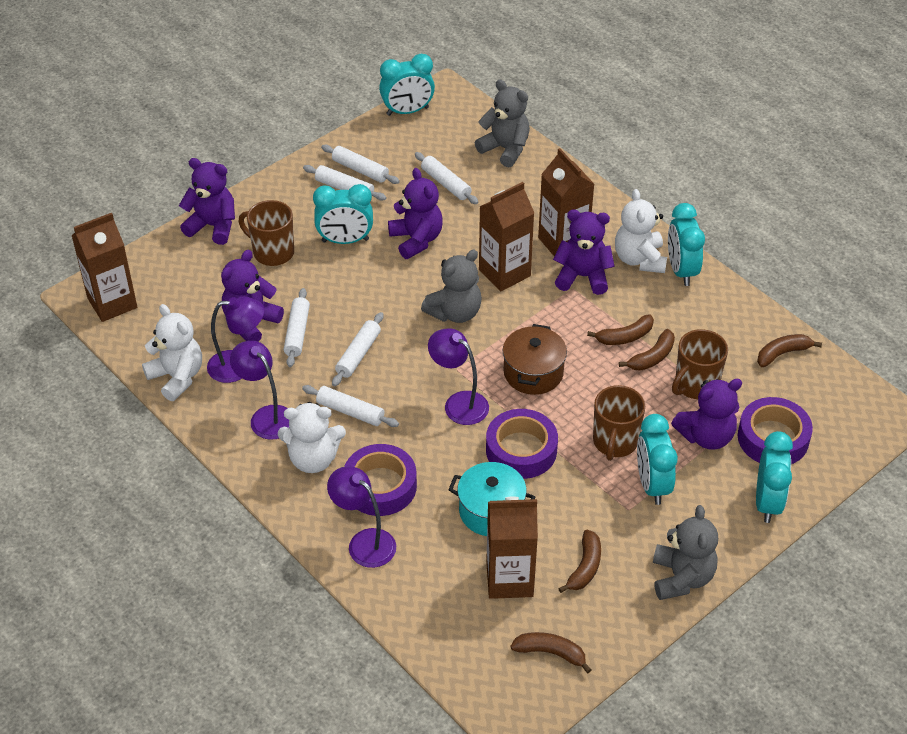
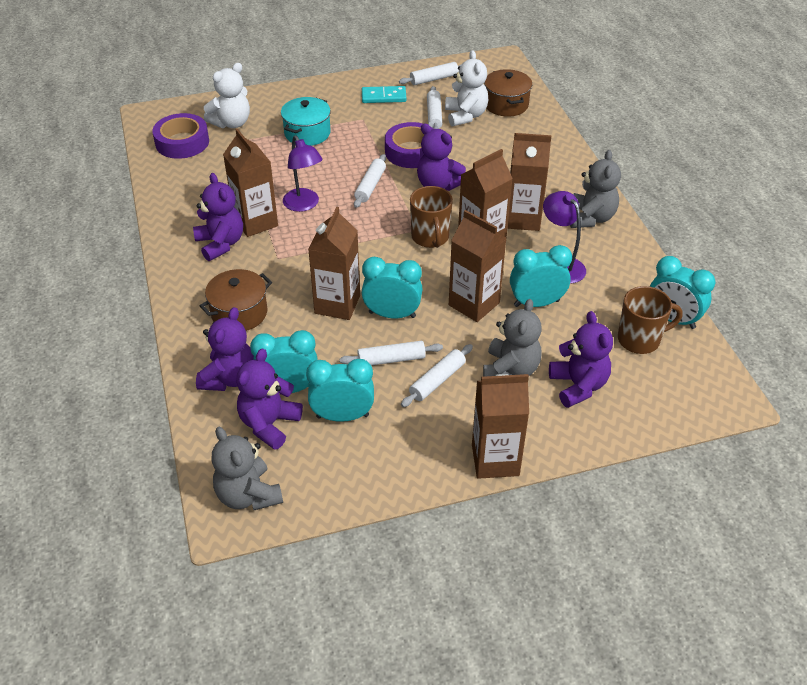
brown banana: [511,632,591,673] [558,530,601,593] [587,314,654,345] [619,329,675,371] [757,334,822,367] = 5 -> none = 0
brown carton: [71,213,137,322] [479,182,534,291] [486,497,538,599] [538,148,594,256] = 4 -> [223,128,278,237] [308,207,360,320] [449,210,507,322] [458,149,513,238] [472,374,529,479] [507,133,551,231] = 6
brown mug: [239,200,294,266] [593,385,645,461] [672,329,728,399] = 3 -> [410,186,453,248] [618,286,683,354] = 2
brown pot: [502,324,567,395] = 1 -> [200,269,272,331] [484,69,532,117] = 2
purple lamp: [207,296,264,383] [230,341,289,440] [327,466,396,568] [428,328,489,425] = 4 -> [283,135,323,212] [543,191,586,284] = 2
purple tape: [344,444,417,516] [486,409,558,479] [738,397,813,464] = 3 -> [152,113,209,159] [385,122,434,168] = 2
turquoise domino: none = 0 -> [362,86,407,103] = 1
white rolling pin: [284,288,310,367] [302,385,399,427] [303,165,386,201] [321,145,400,184] [332,312,383,386] [415,152,479,204] = 6 -> [339,341,443,365] [354,154,386,208] [399,62,462,85] [401,344,473,407] [427,86,442,129] = 5
white teddy bear: [142,304,202,401] [278,402,346,473] [615,189,667,273] = 3 -> [204,63,250,128] [445,50,488,126] = 2

